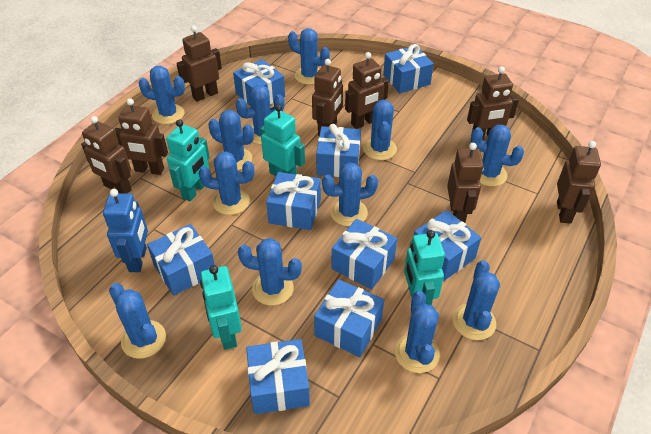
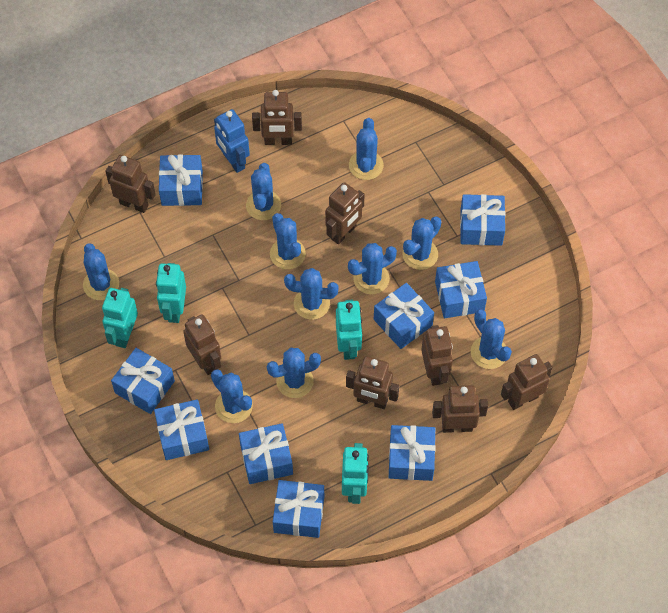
blue cactus: [109,283,166,359] [139,66,185,124] [199,151,254,215] [208,110,254,171] [236,85,285,145] [238,238,302,306] [288,28,330,85] [322,162,378,227] [363,100,397,160] [395,291,440,373] [453,260,500,340] [471,125,524,187] = 12 -> [83,243,119,300] [211,369,253,423] [246,163,281,220] [267,348,321,398] [270,213,306,269] [284,268,339,320] [348,243,397,294] [349,118,384,180] [402,217,441,270] [471,309,512,369] = 10

